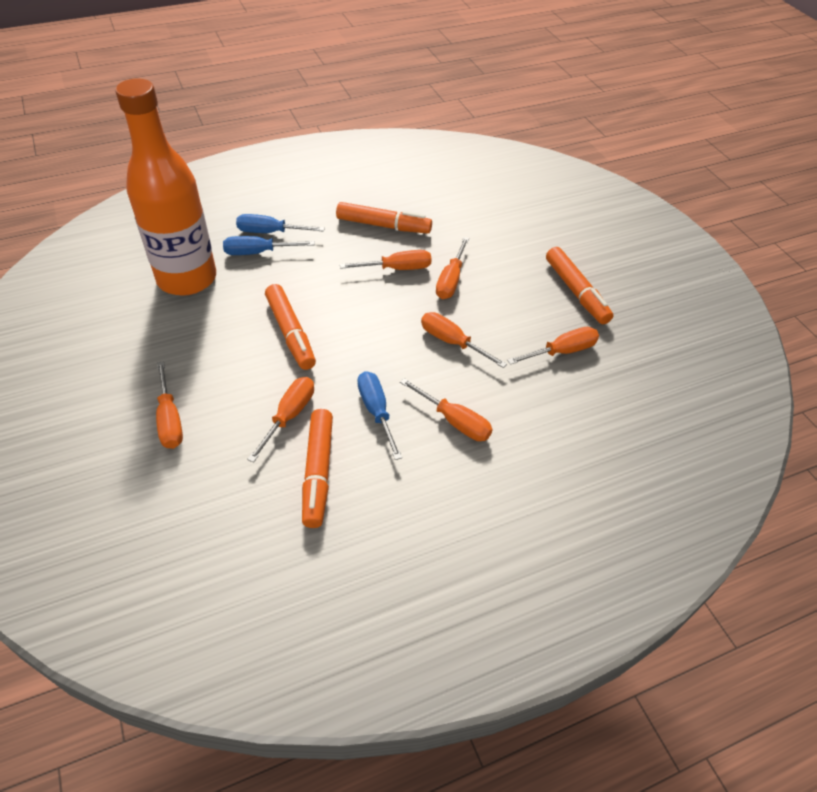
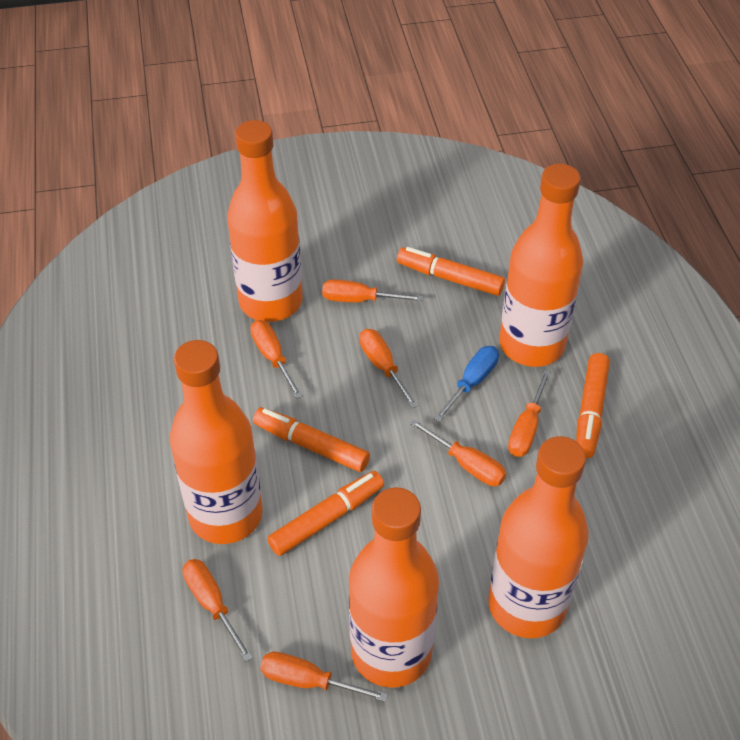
blue screwdriver: [223,236,315,255] [236,214,325,233] [357,371,402,460] = 3 -> [434,346,499,422] = 1
orange bottle: [115,78,216,296] = 1 -> [170,340,263,544] [227,120,303,322] [349,487,439,688] [488,436,589,638] [499,164,583,367] = 5

